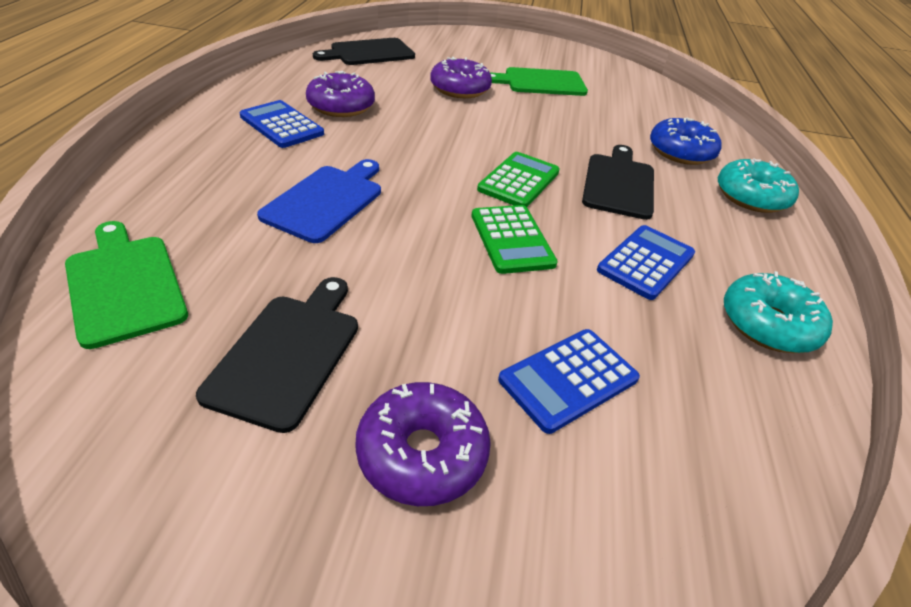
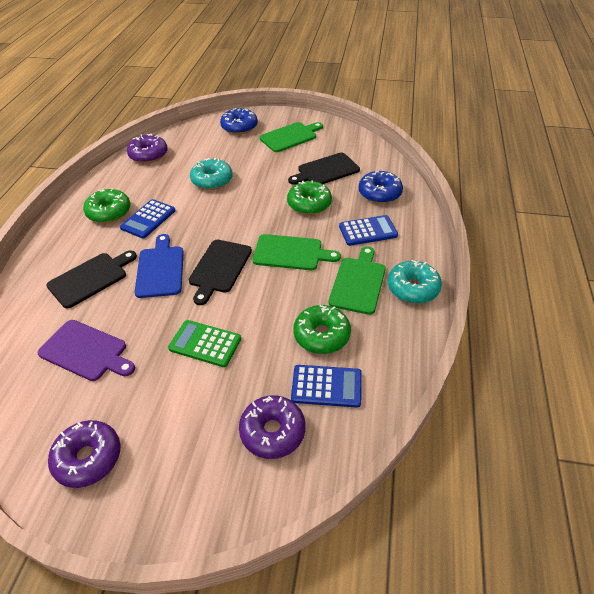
blue donut: [650,118,722,165] = 1 -> [220,108,258,134] [359,171,403,204] = 2
green calculator: [471,205,558,274] [477,152,560,207] = 2 -> [168,320,241,367] = 1
green cutting board: [65,221,188,349] [491,67,588,96] = 2 -> [252,234,341,270] [259,122,323,152] [329,246,386,315] = 3
green donut: none = 0 -> [83,188,130,223] [287,180,332,215] [293,305,351,354] = 3
purple cutting board: none = 0 -> [37,320,135,381] = 1

